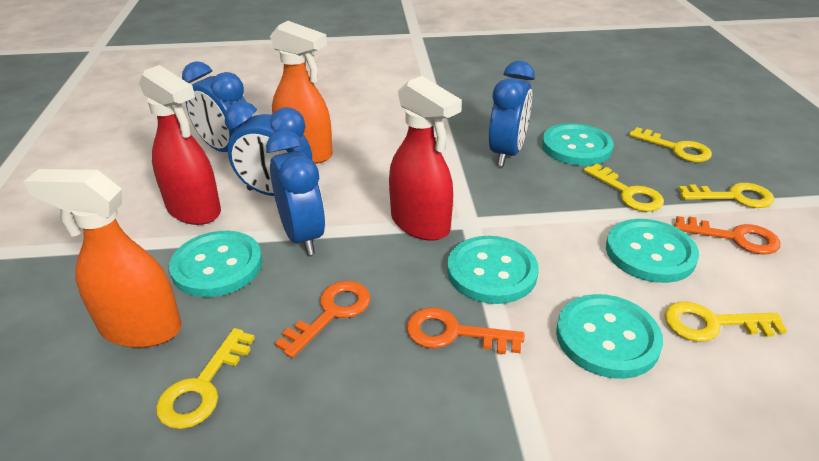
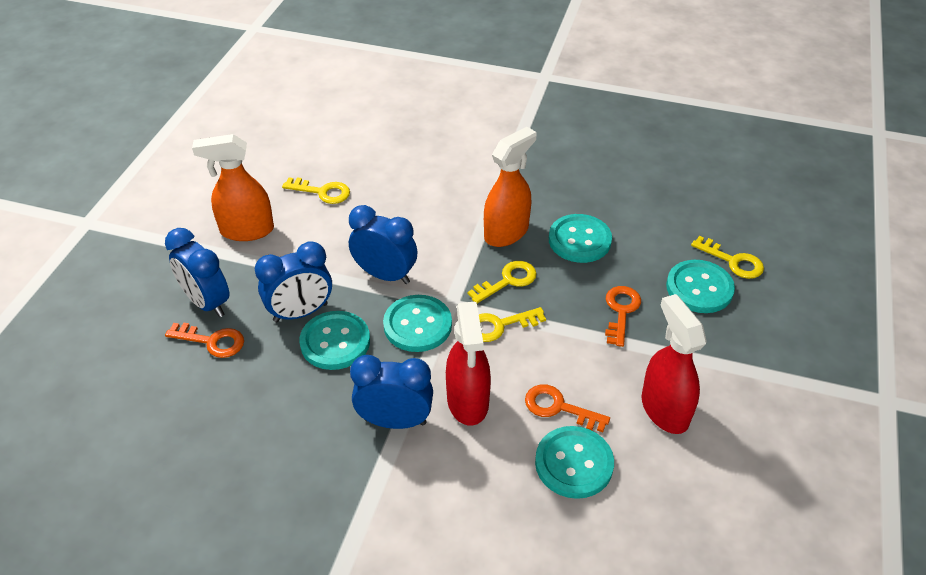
yellow key: [156,328,255,429] [584,164,664,212] [629,127,712,162] [664,302,787,342] [678,183,774,208] = 5 -> [282,177,350,204] [468,261,537,303] [479,307,546,342] [691,236,764,279] = 4

